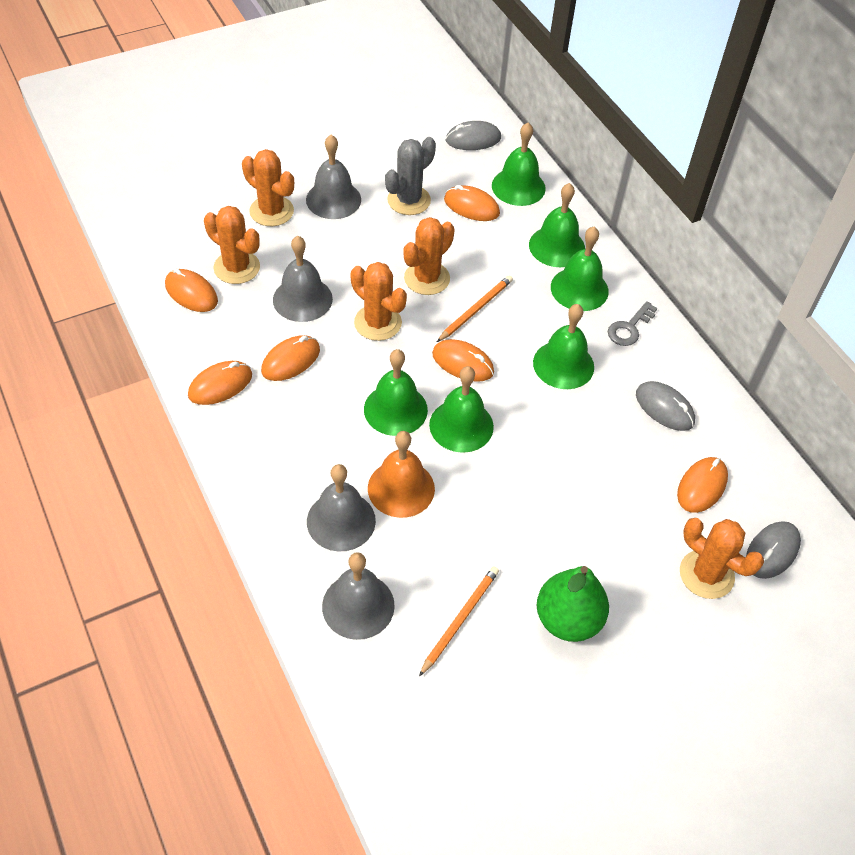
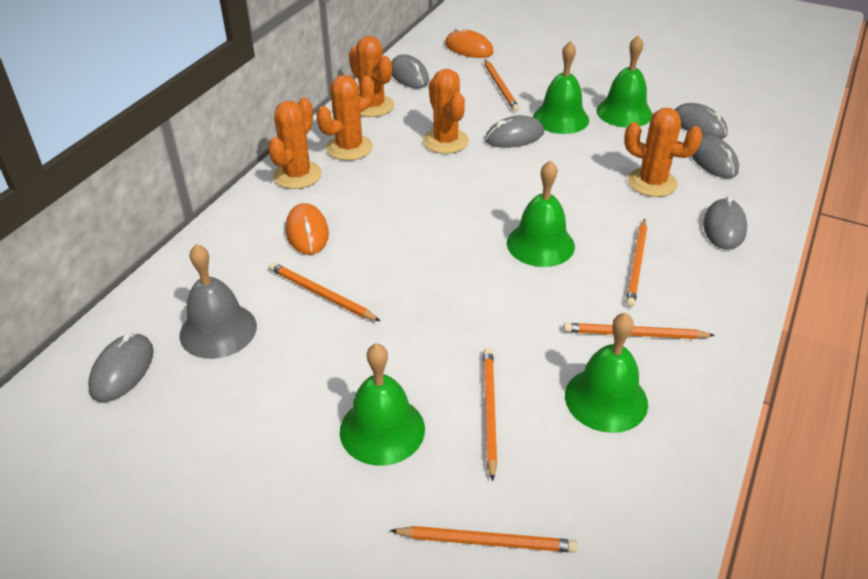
green bell: [364,349,428,436] [429,366,494,453] [492,123,546,206] [529,183,585,267] [533,304,594,389] [551,227,609,311] = 6 -> [340,343,425,466] [507,160,575,267] [533,41,589,134] [565,313,648,433] [596,35,652,128] = 5
green pear: [537,566,609,642] = 1 -> none = 0
grey bell: [273,236,333,322] [306,135,361,219] [307,464,376,552] [322,552,395,640] = 4 -> [180,244,257,359] = 1
grey cactus: [385,137,436,215] = 1 -> none = 0
grey key: [608,301,657,346] = 1 -> none = 0
grey mouse: [445,121,501,150] [636,381,695,431] [746,521,801,579] = 3 -> [88,332,154,402] [392,55,429,88] [485,115,544,148] [675,103,728,139] [692,135,739,178] [703,195,747,250] = 6
orange bell: [368,431,435,518] = 1 -> none = 0
orange mouse: [165,268,218,312] [188,361,252,405] [261,335,320,381] [432,339,494,382] [444,185,500,221] [677,457,728,513] = 6 -> [286,203,329,255] [445,27,494,58] = 2
orange pencil: [419,566,499,676] [437,275,513,342] = 2 -> [269,262,380,321] [390,526,578,553] [483,348,497,482] [484,59,519,112] [563,323,715,339] [626,219,647,307] = 6

